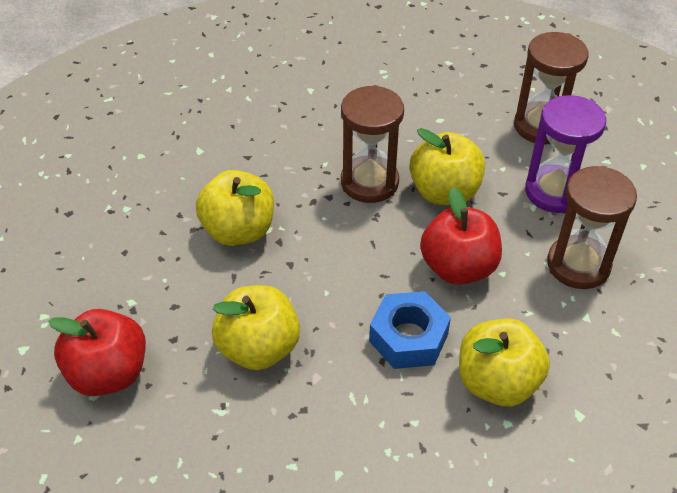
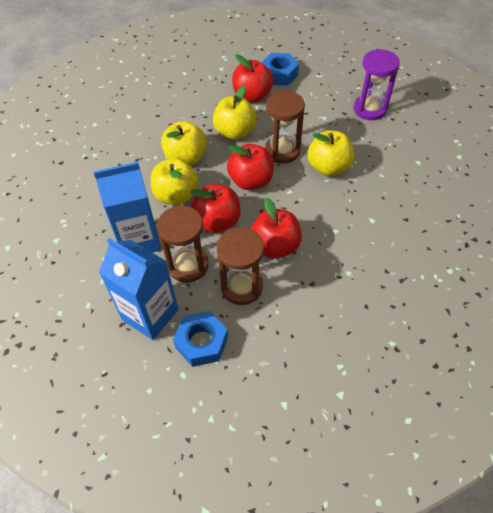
blue carton: none = 0 -> [94,162,161,253] [99,238,179,340] = 2
blue nut: [369,291,451,369] = 1 -> [173,311,228,367] [261,53,299,86] = 2
red apple: [48,309,146,396] [420,187,502,285] = 2 -> [191,184,241,233] [227,144,274,190] [232,54,273,103] [251,198,302,259] = 4

